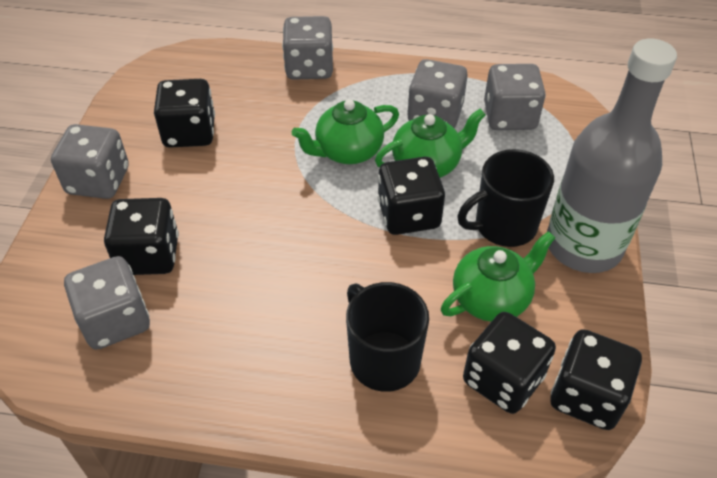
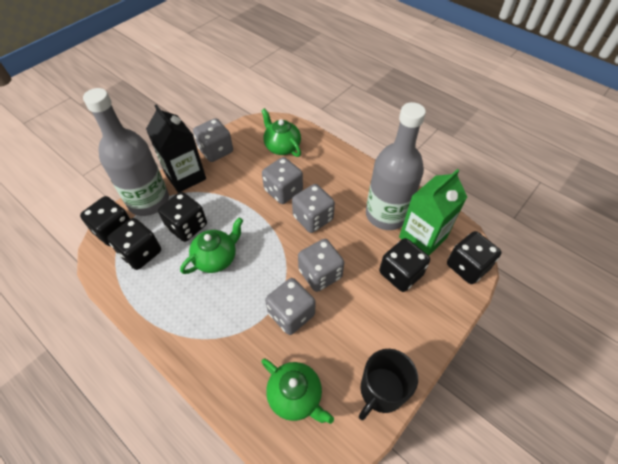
black carton: none = 0 -> [146,104,206,193] = 1
black mug: [346,282,429,392] [457,149,554,247] = 2 -> [359,349,418,420] = 1
green carton: none = 0 -> [399,169,467,256] = 1
grey bottle: [547,39,677,273] = 1 -> [83,88,169,216] [366,102,426,230] = 2

